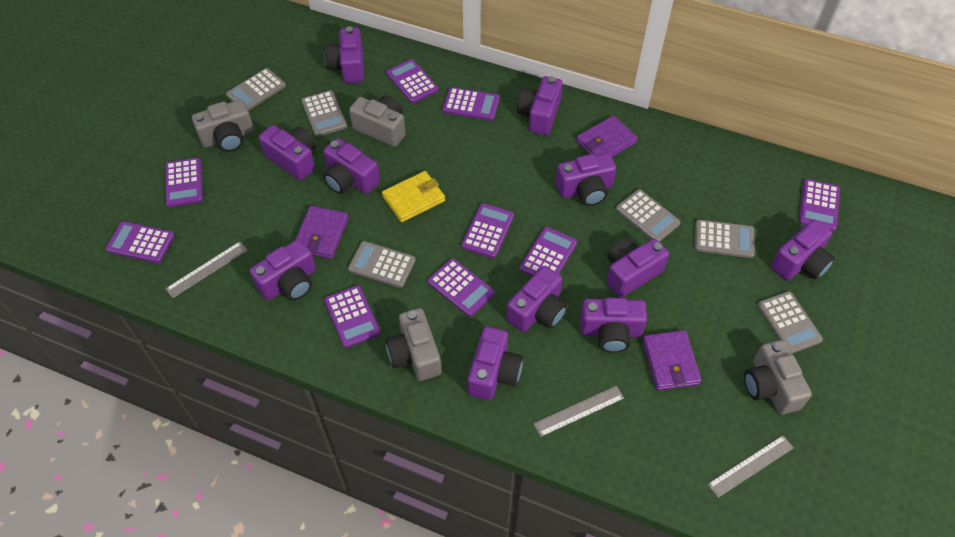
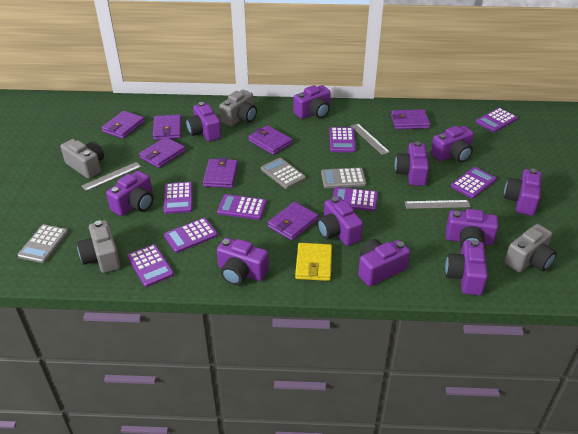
grey calculator: [226,68,286,111] [301,90,347,137] [348,241,416,288] [616,189,681,242] [695,220,755,258] [757,291,823,354] = 6 -> [17,224,68,263] [261,158,306,189] [321,168,366,188] = 3
purple calculator: [106,221,175,263] [165,158,203,207] [324,285,380,348] [386,59,439,103] [428,258,495,317] [442,87,499,121] [461,203,514,258] [520,227,577,277] [799,179,840,231] = 9 -> [127,244,174,287] [164,182,193,214] [164,218,218,253] [217,194,267,220] [329,127,356,152] [333,187,378,211] [451,167,496,199] [476,108,518,132] = 8
purple wallet: [295,206,349,259] [576,115,638,157] [642,330,701,390] = 3 -> [101,111,145,139] [139,137,186,168] [153,114,181,140] [203,157,238,188] [248,125,292,155] [268,202,318,241] [391,109,430,130] = 7

